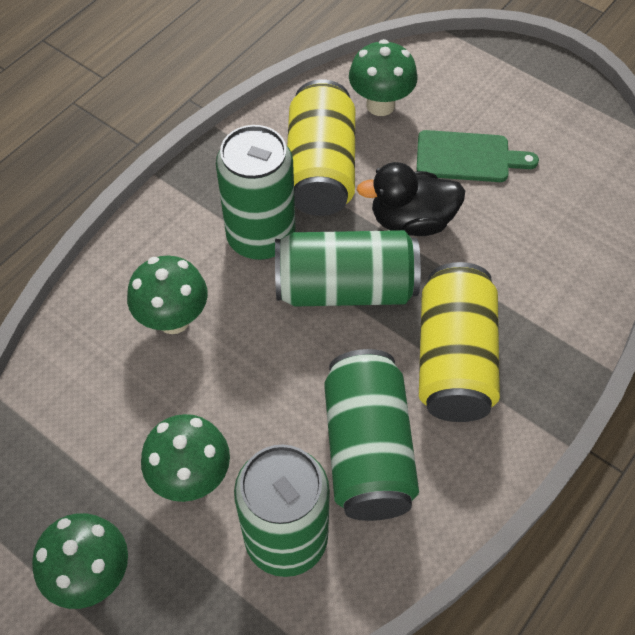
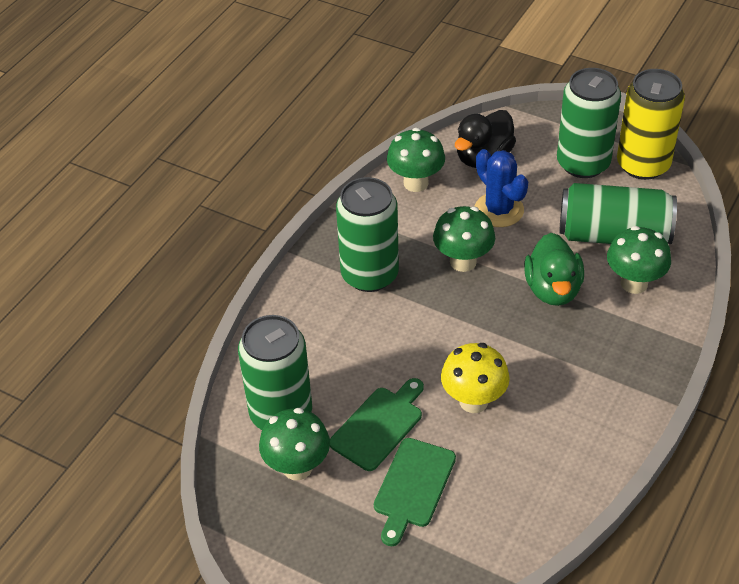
blue cactus: none = 0 -> [475,149,528,227] = 1
green cutting board: [417,130,539,182] = 1 -> [330,378,424,471] [374,438,456,546] = 2
green duck: none = 0 -> [524,233,584,306] = 1
yellow can: [287,79,355,216] [419,262,500,422] = 2 -> [617,69,685,180] = 1
yellow mushroom: none = 0 -> [441,343,510,413] = 1

